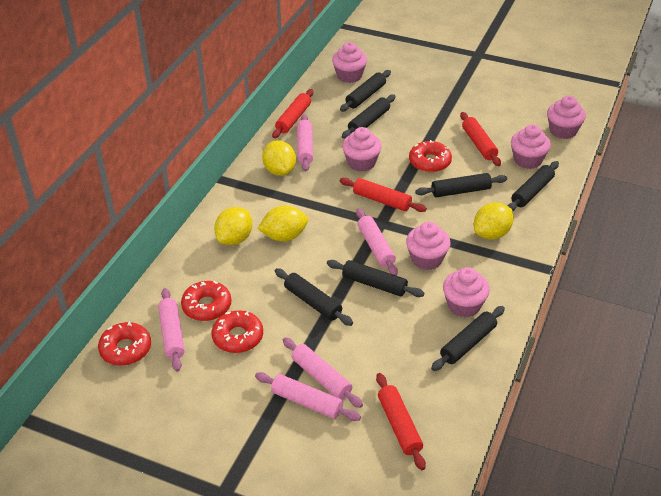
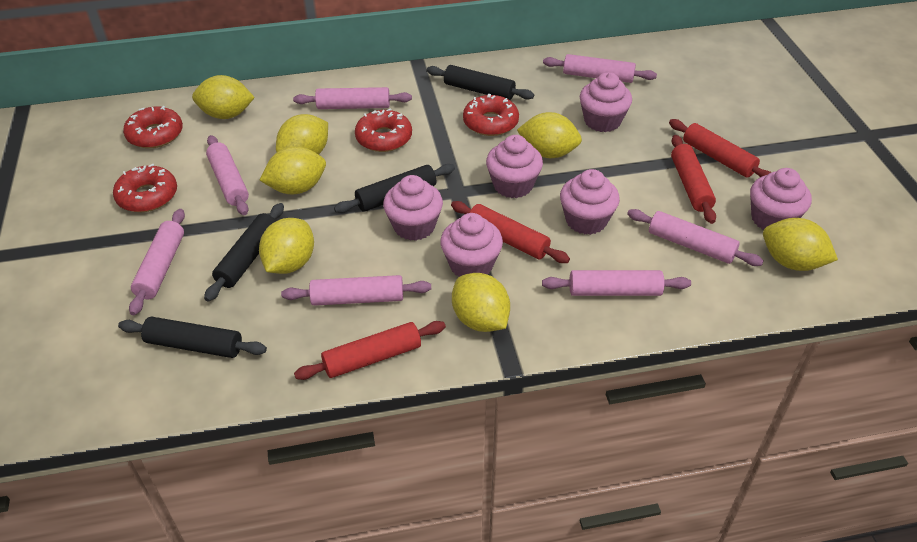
black rolling pin: [275,268,353,326] [327,260,424,297] [340,70,391,112] [342,94,396,139] [415,173,507,197] [431,306,505,371] [508,161,559,211] = 7 -> [118,317,267,358] [204,203,284,302] [334,164,455,213] [427,65,534,100] = 4
pink rolling pin: [158,288,185,372] [255,372,361,421] [283,337,363,408] [297,114,313,171] [356,208,398,276] = 5 -> [129,209,185,315] [206,135,249,215] [281,275,431,306] [293,87,412,109] [542,270,691,296] [543,54,657,83] [627,209,763,266] = 7
yellow lemon: [214,207,253,245] [257,206,308,241] [262,140,296,176] [474,202,514,240] = 4 -> [192,75,255,119] [259,146,326,194] [259,218,314,274] [276,114,328,154] [452,273,510,332] [517,112,582,158] [763,218,838,271] = 7

